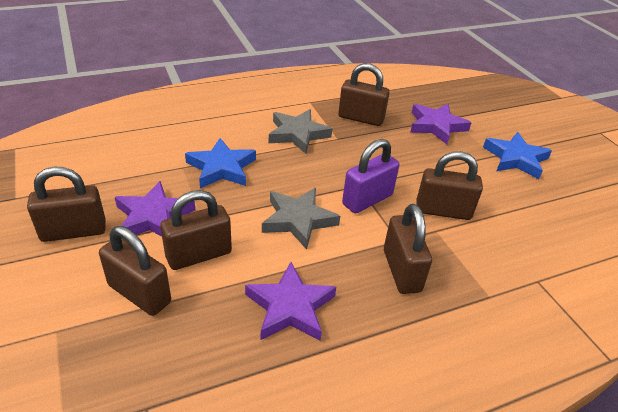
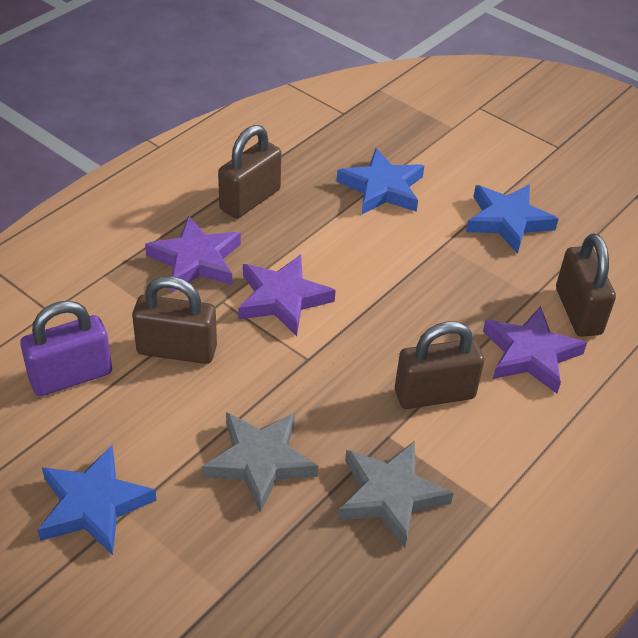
blue star: [185,138,256,188] [483,132,552,179] = 2 -> [38,445,157,555] [337,148,424,214] [466,184,558,254] = 3
brown padlock: [27,167,106,242] [99,226,171,316] [160,190,232,270] [338,63,390,126] [384,204,432,294] [416,151,483,220] = 6 -> [132,276,217,364] [218,125,281,219] [395,321,484,409] [556,234,616,337] = 4

